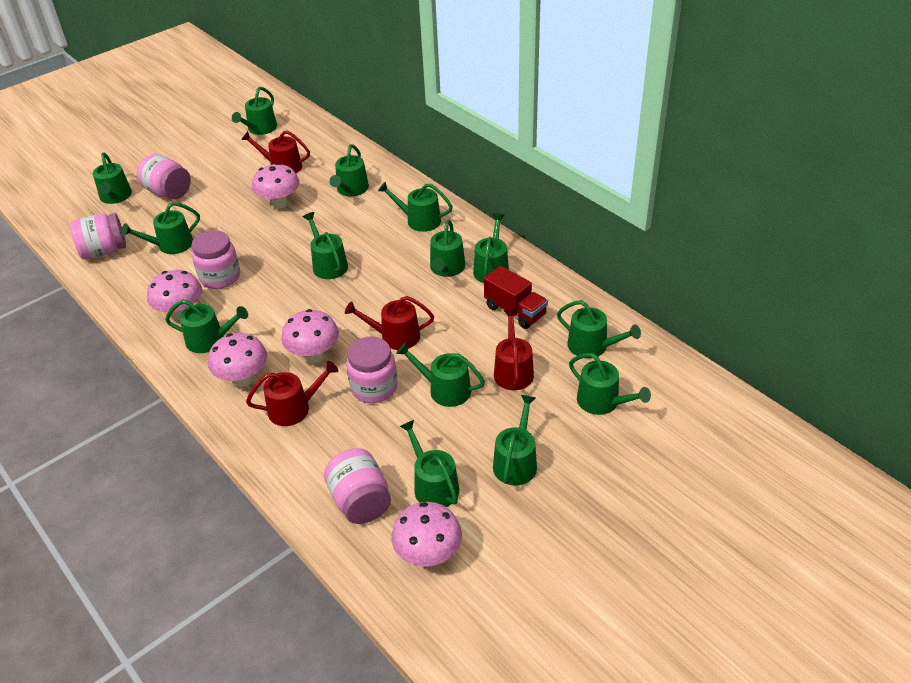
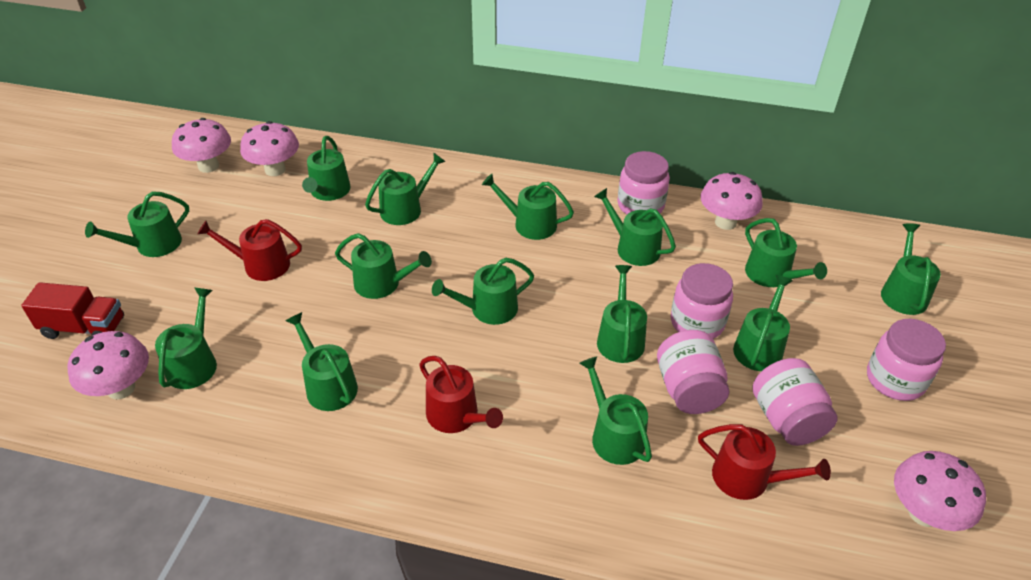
red watering can: [241,130,310,173] [246,361,338,426] [345,296,434,350] [494,309,534,390] = 4 -> [197,219,302,281] [419,356,503,433] [698,424,831,500] = 3

